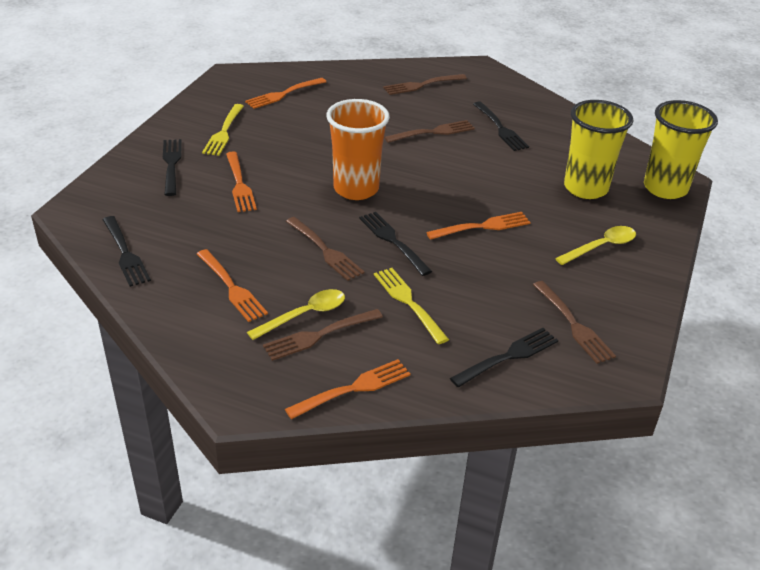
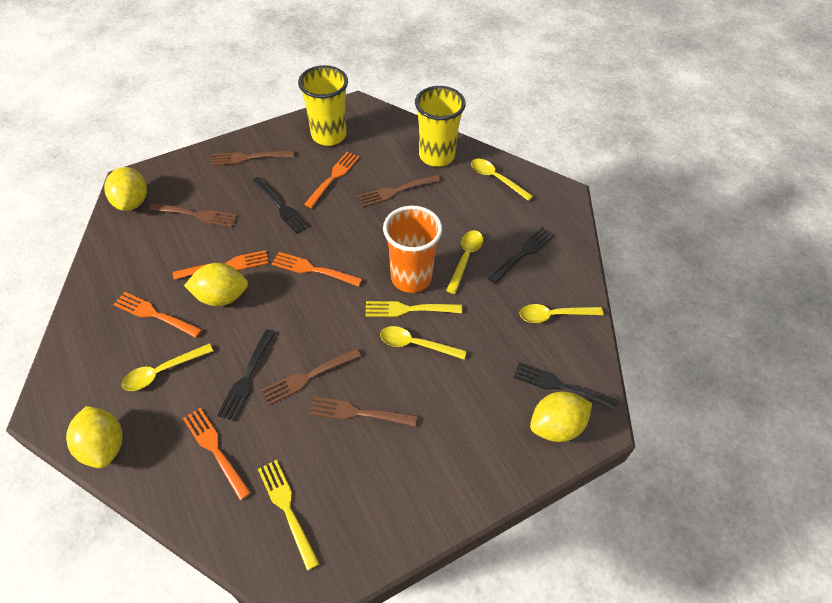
black fork: [103,216,151,287] [163,139,182,196] [359,212,432,276] [450,328,558,387] [473,102,529,151] = 5 -> [217,329,276,421] [252,177,310,234] [488,227,555,284] [513,362,618,410] = 4
yellow lemon: none = 0 -> [66,406,123,468] [104,167,147,211] [184,263,248,306] [530,392,592,442] = 4
yellow spoon: [247,289,345,340] [555,226,636,265] = 2 -> [122,343,213,391] [380,326,467,360] [446,230,483,294] [471,159,533,201] [520,304,604,323] = 5

